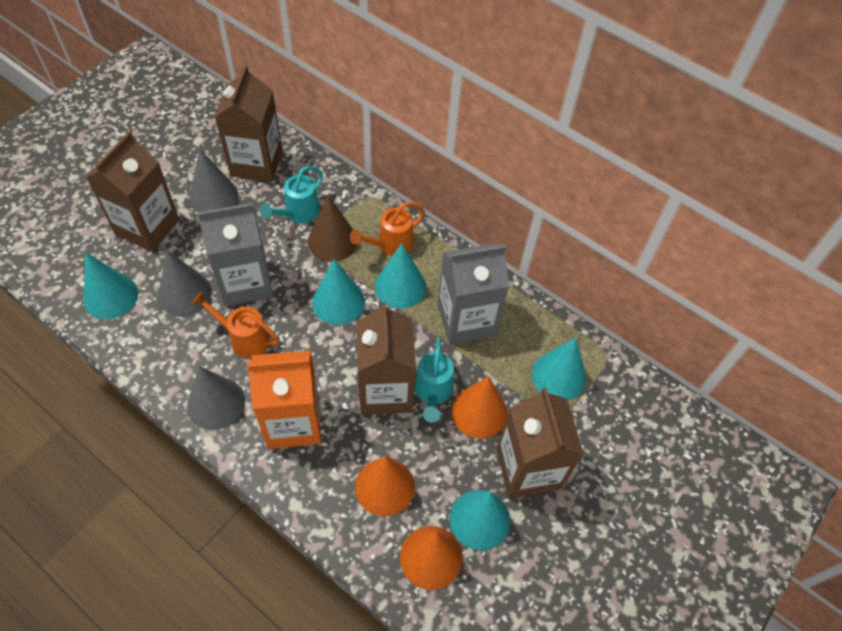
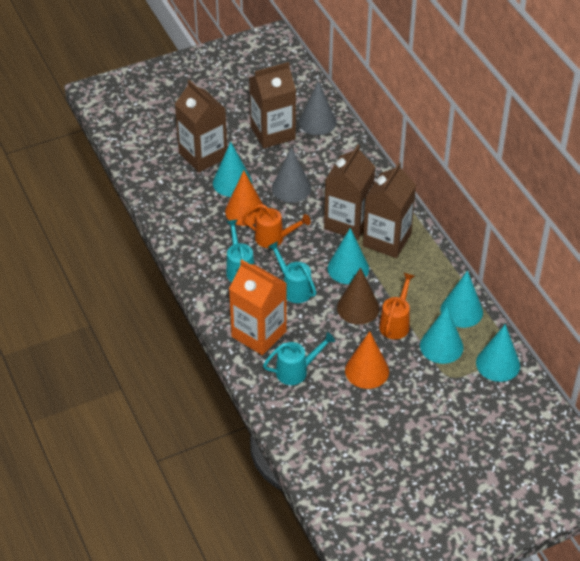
grey carton: [197,203,273,306] [438,244,509,344] = 2 -> none = 0
grey cone: [158,250,212,317] [187,366,245,430] [189,148,239,212] = 3 -> [272,147,311,203] [299,81,336,135] = 2
orange cone: [355,456,415,516] [400,526,463,590] [451,376,507,439] = 3 -> [225,171,264,226] [345,331,389,389] = 2
turquoise watering can: [260,166,323,223] [415,338,454,422] = 2 -> [226,219,254,282] [263,332,335,385] [268,241,317,303] = 3

